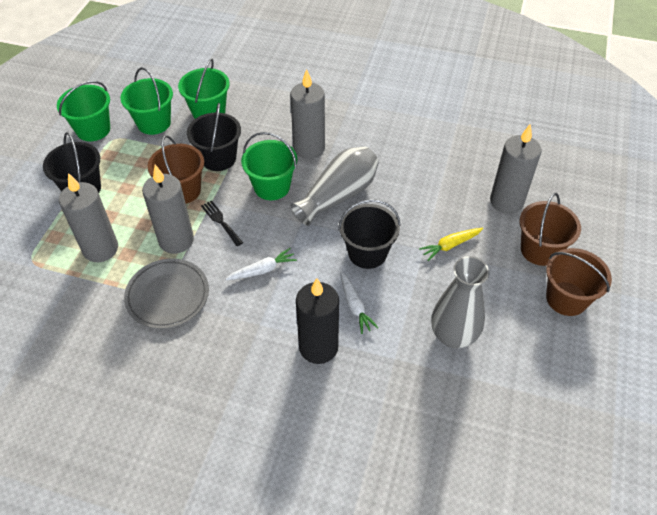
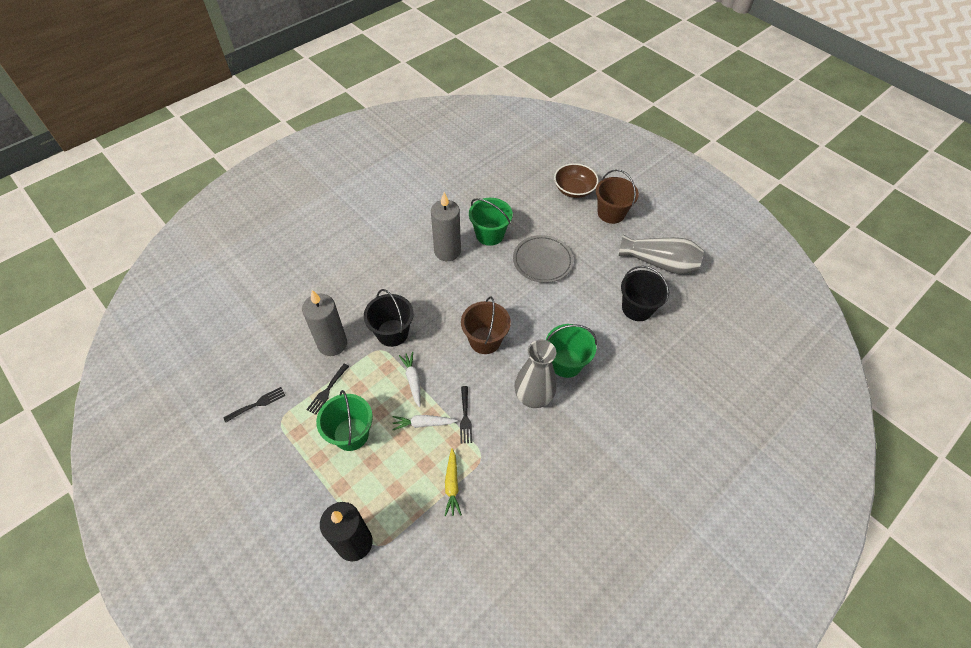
black bucket: [43,132,101,193] [187,103,241,171] [338,199,401,269] = 3 -> [364,289,414,347] [621,266,669,321] = 2
black fork: [201,200,243,246] = 1 -> [223,387,285,422] [306,364,349,415] [460,386,472,443] = 3
brown bowl: none = 0 -> [554,163,599,198] = 1
brown bucket: [148,135,204,204] [519,193,581,266] [546,248,612,316] = 3 -> [461,296,511,354] [596,169,639,224] = 2
green bucket: [57,81,110,141] [121,67,173,135] [178,58,230,119] [241,132,297,200] = 4 -> [316,390,373,451] [469,198,513,246] [546,324,597,378] = 3
grey candle: [59,173,118,262] [142,165,194,254] [290,69,325,159] [490,124,541,214] = 4 -> [302,290,347,356] [431,192,461,261] = 2

